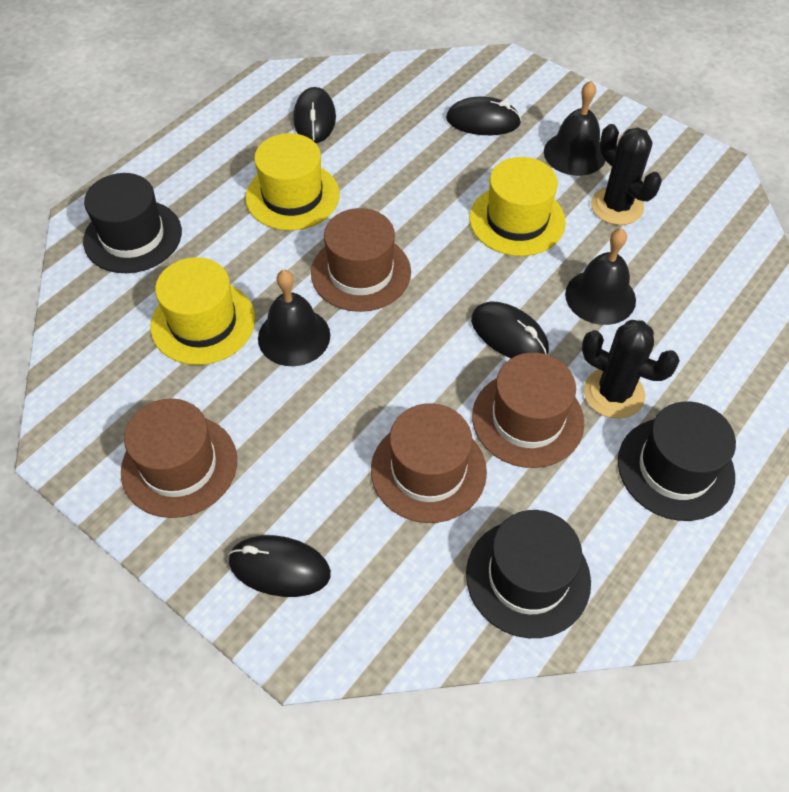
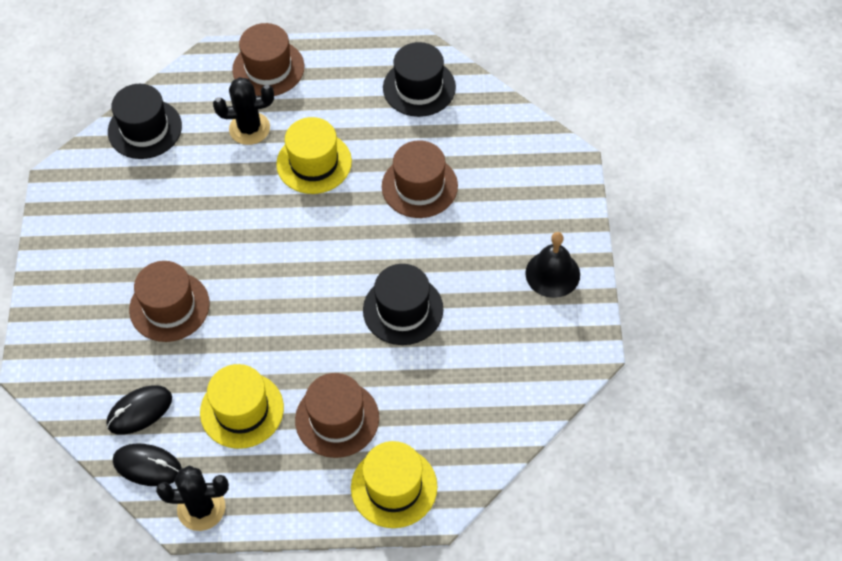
black bell: [258,270,330,366] [544,81,606,176] [565,228,636,325] = 3 -> [525,232,580,298] = 1
black mouse: [228,535,331,597] [293,87,336,143] [446,97,521,135] [471,301,549,358] = 4 -> [107,385,172,435] [113,443,182,486] = 2

